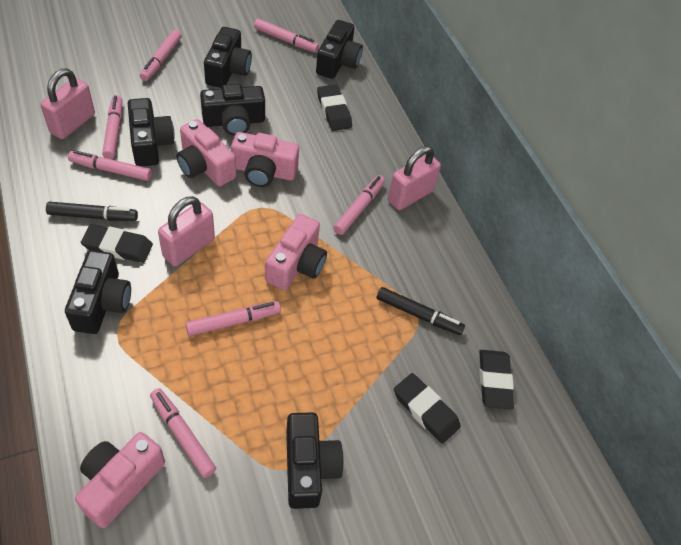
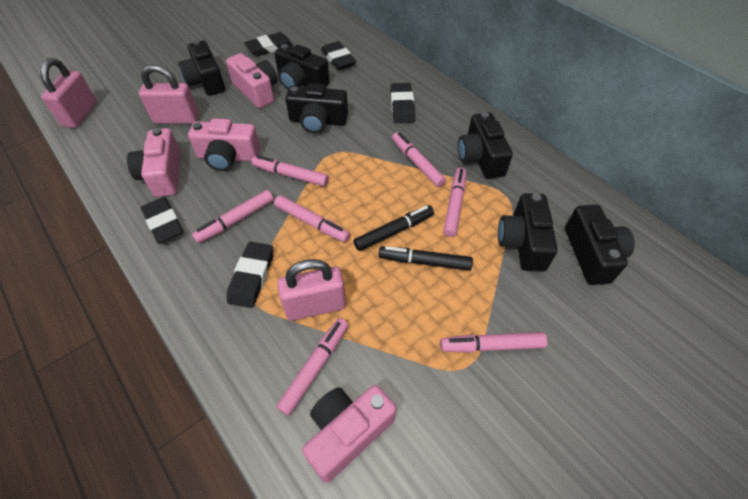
black eraser: [81,224,153,263] [317,85,352,131] [394,373,461,444] [479,350,514,409] = 4 -> [141,197,184,244] [227,242,273,308] [244,32,293,56] [321,41,356,70] [390,83,415,123] = 5

